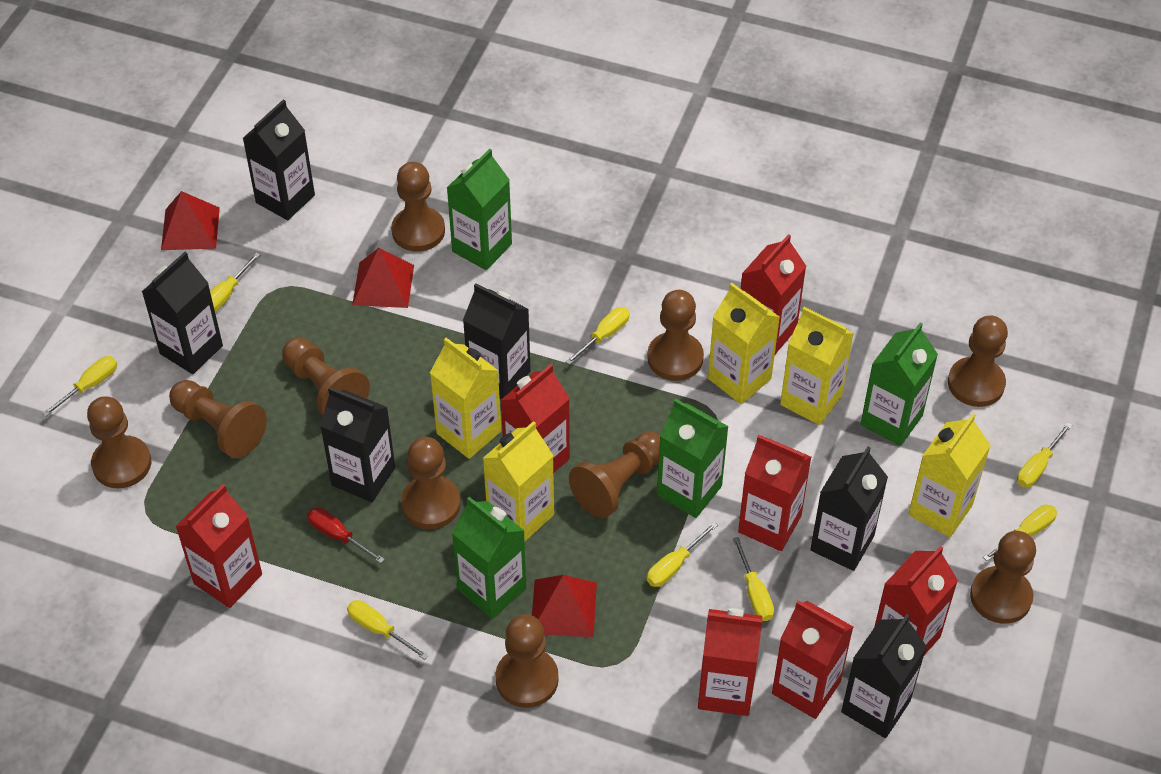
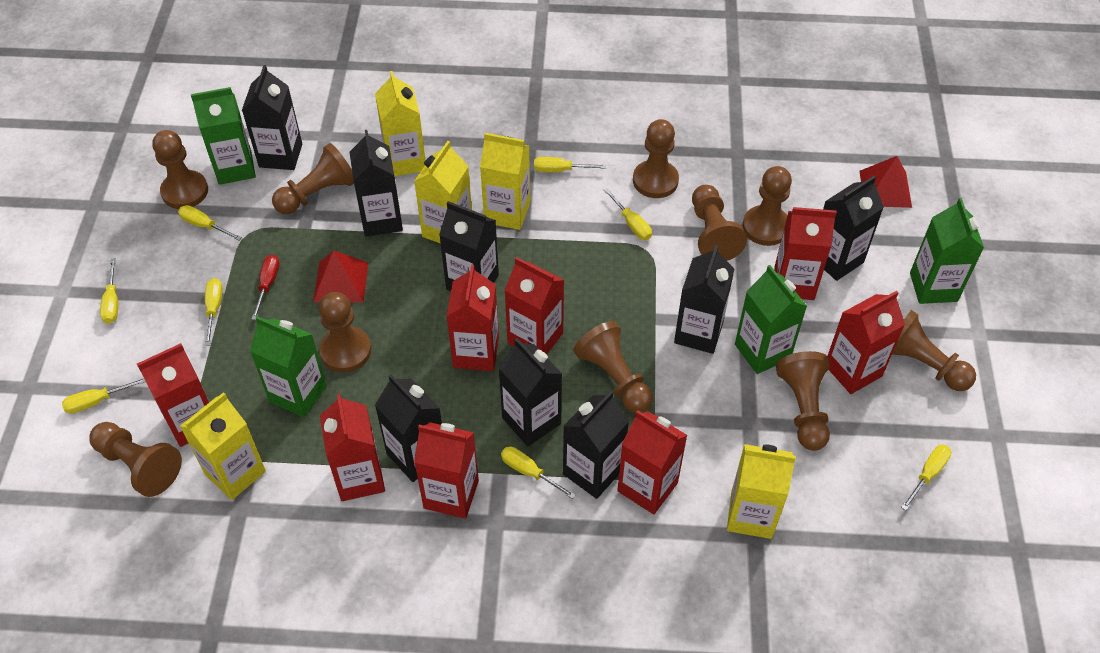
black carton: [142,252,223,374] [242,99,315,220] [320,387,395,502] [463,283,531,399] [810,446,888,571] [841,614,927,738] = 6 -> [242,65,302,170] [350,130,403,237] [375,374,442,482] [439,201,499,291] [498,338,562,446] [563,391,629,499] [674,245,734,354] [823,176,884,281] = 8
red carton: [175,484,262,608] [500,364,570,473] [698,608,763,716] [738,435,811,551] [741,234,806,354] [772,600,853,719] [874,546,958,655] = 7 -> [137,343,209,447] [320,393,385,501] [414,422,479,519] [446,265,499,371] [504,257,564,355] [617,410,687,514] [775,207,837,300] [828,291,905,394] = 8
red pyramid: [161,191,220,250] [352,248,414,308] [532,575,597,637] = 3 -> [313,250,368,303] [859,156,912,208] = 2

